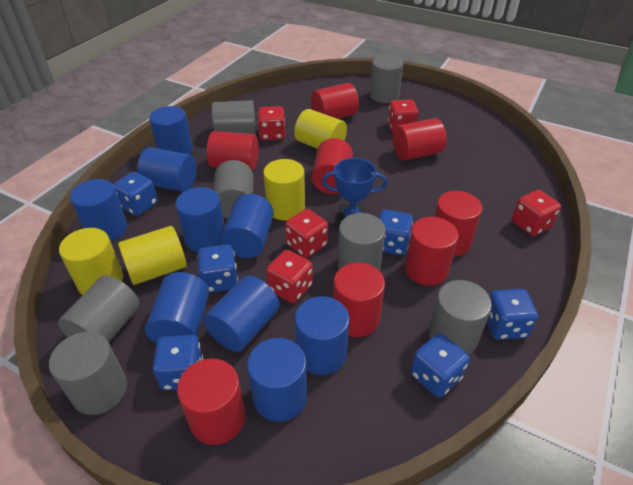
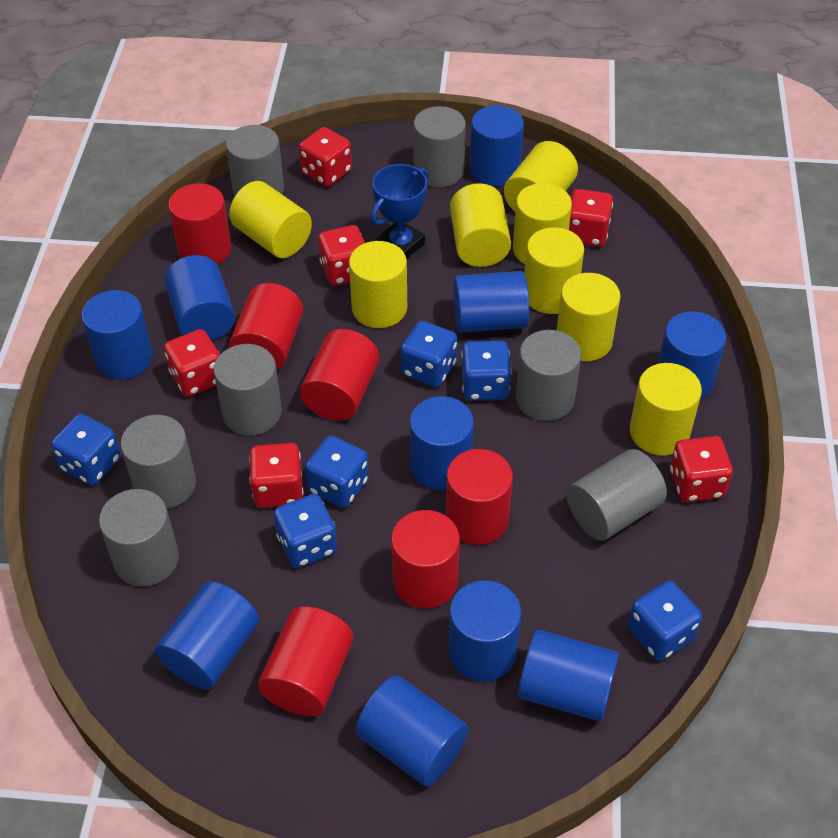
blue cylinder: [70,179,127,242] [137,147,197,192] [145,272,209,344] [149,106,193,155] [176,187,225,252] [204,276,280,352] [221,194,274,258] [247,338,307,422] [295,296,350,375] = 9 -> [81,290,153,379] [155,581,259,690] [164,255,235,341] [356,675,468,786] [410,396,474,490] [449,580,521,681] [453,271,529,333] [470,105,524,186] [518,629,619,721] [658,311,726,399] = 10
red cylinder: [177,358,246,445] [207,131,259,171] [311,83,359,119] [312,138,353,194] [333,262,385,337] [393,118,447,161] [405,217,459,286] [434,191,482,256] = 8 -> [168,183,232,265] [229,283,303,370] [258,606,353,716] [300,329,379,421] [391,510,460,608] [446,449,513,545] = 6
red dice: [258,106,285,140] [266,250,313,303] [285,209,328,258] [388,99,419,132] [512,190,561,236] = 5 -> [164,329,220,397] [249,443,303,508] [299,127,352,187] [318,225,365,286] [569,189,613,247] [670,436,733,502] = 6
yellow cylinder: [59,228,123,295] [118,226,187,285] [263,159,305,221] [294,109,347,149] = 4 -> [229,181,312,258] [349,241,407,328] [450,183,511,267] [504,141,578,211] [513,183,572,264] [524,227,584,314] [557,273,621,361] [630,363,702,456] = 8

